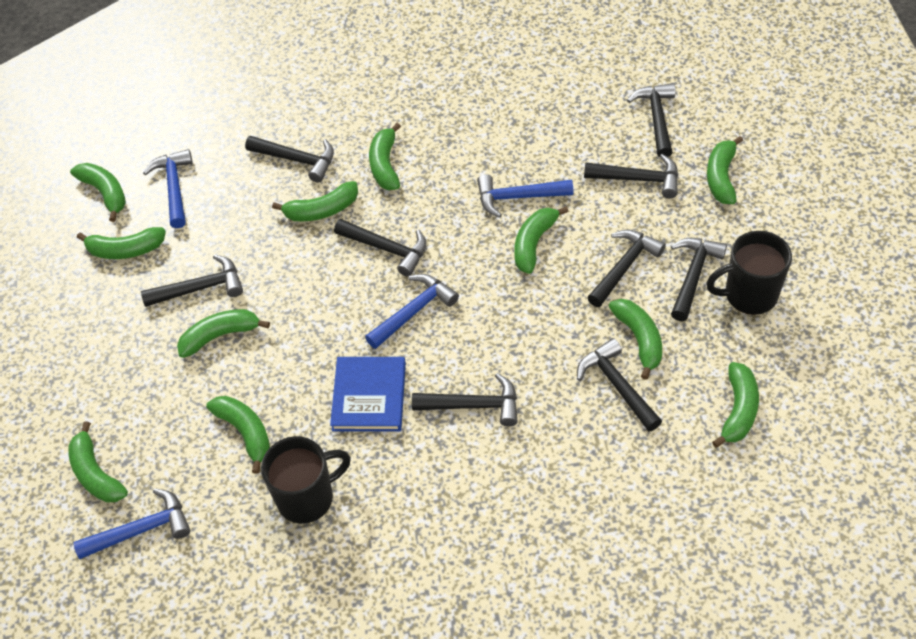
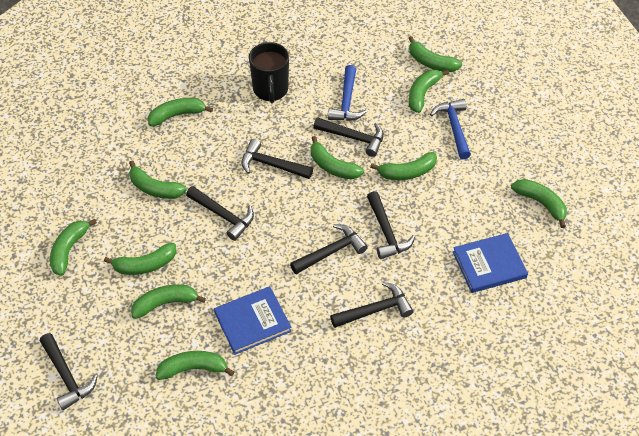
black hammer: [141,254,243,307] [245,136,334,183] [334,219,426,277] [412,373,518,426] [577,338,662,432] [584,154,678,198] [587,229,666,307] [627,83,675,157] [671,238,727,321] = 9 -> [40,333,98,410] [186,186,254,241] [241,139,313,179] [290,224,368,274] [313,117,384,157] [330,282,414,328] [367,191,415,259] = 7
black mug: [261,436,351,524] [706,231,792,315] = 2 -> [249,42,289,103] = 1
blue book: [330,357,406,432] = 1 -> [214,286,292,355] [453,233,528,293] = 2
blue hammer: [73,488,191,559] [143,149,193,228] [365,274,459,349] [477,174,573,218] = 4 -> [328,65,367,121] [430,99,471,159] = 2

